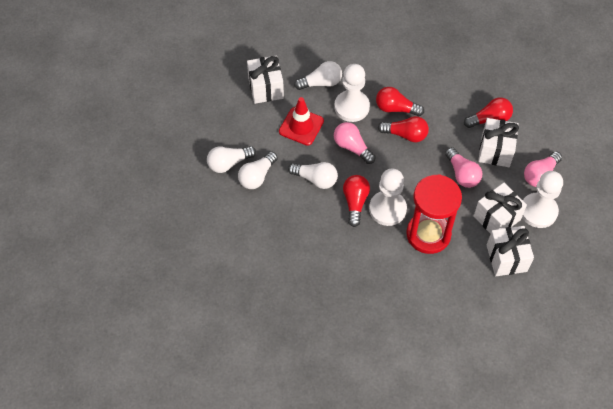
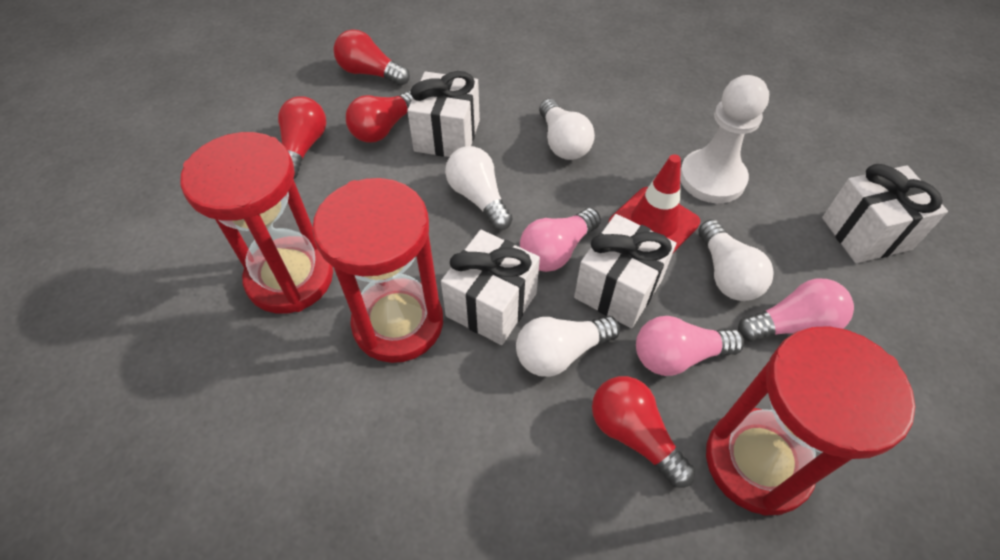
red hourglass: [406,174,462,254] = 1 -> [180,132,333,314] [312,178,443,363] [706,326,915,516] = 3
white pawn: [334,64,370,122] [369,169,407,226] [522,171,563,228] = 3 -> [680,75,769,203] = 1

